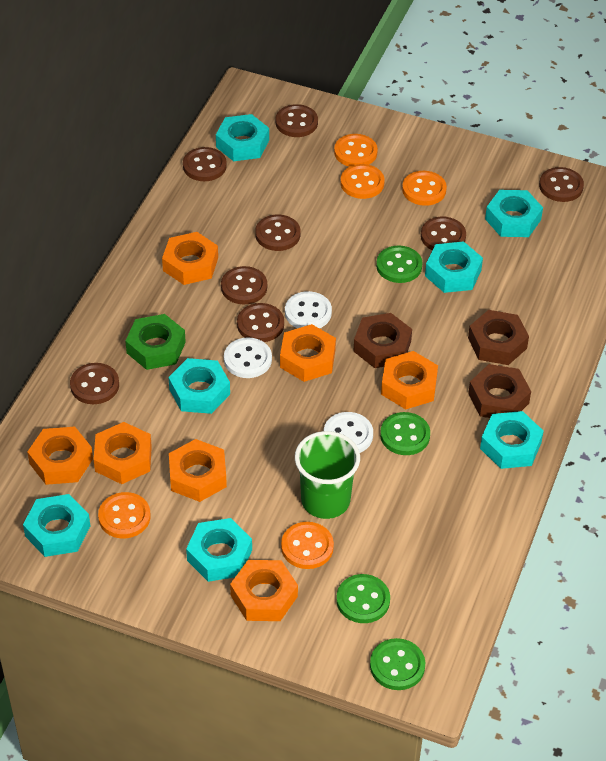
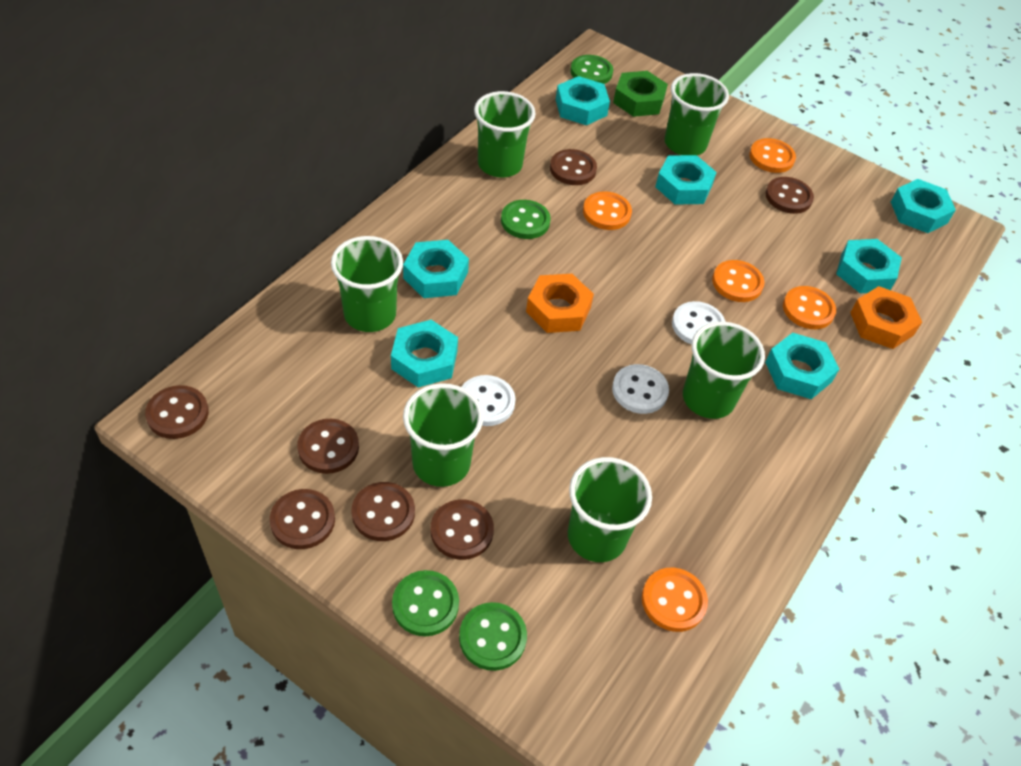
brown button: [70,363,119,404] [183,147,227,181] [221,266,267,305] [237,303,284,342] [255,215,300,251] [276,104,318,137] [421,217,466,250] [539,167,584,202] = 8 -> [145,385,209,439] [270,489,335,549] [297,419,359,474] [351,482,415,541] [431,499,494,560] [550,149,597,185] [765,177,814,214] = 7
brown nut: [353,313,412,368] [468,310,529,365] [468,364,531,418] = 3 -> none = 0
green cup: [295,431,360,519] = 1 -> [331,236,403,332] [403,383,483,487] [474,91,536,177] [568,457,652,562] [664,73,729,155] [683,322,765,419] = 6
orange nut: [27,427,93,485] [93,422,152,484] [162,232,218,285] [169,439,227,502] [230,560,298,621] [280,324,336,382] [381,351,438,409] = 7 -> [526,274,594,333] [850,286,922,349] = 2

